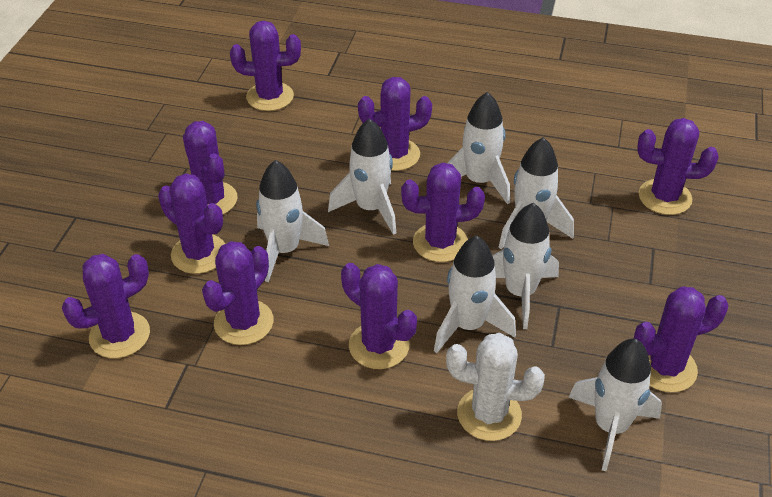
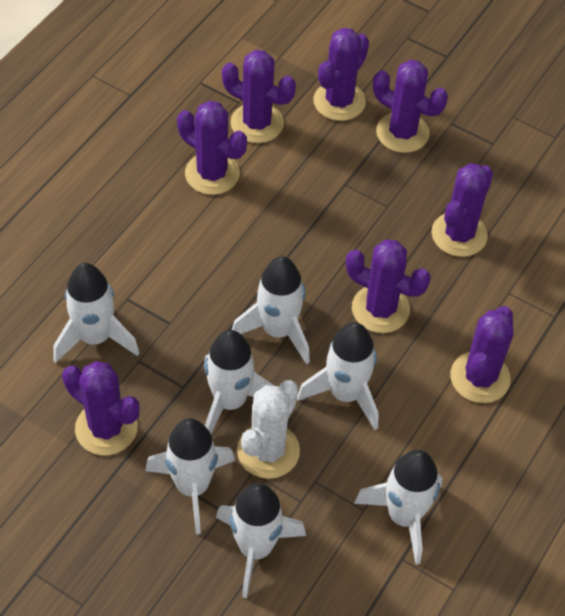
purple cactus: [62,254,150,358] [158,173,225,274] [183,121,237,214] [202,241,274,345] [230,21,301,111] [341,263,417,369] [358,77,432,171] [401,163,485,262] [634,286,729,393] [637,118,719,215] = 10 -> [62,361,139,455] [177,101,247,195] [222,50,296,143] [313,28,369,121] [346,239,431,333] [373,60,448,153] [432,163,493,257] [450,306,514,403] = 8

